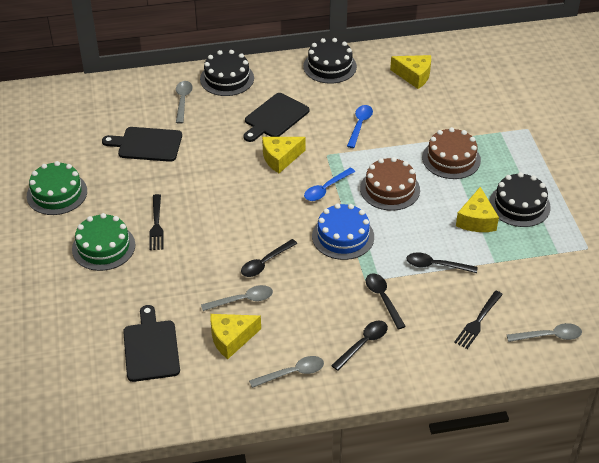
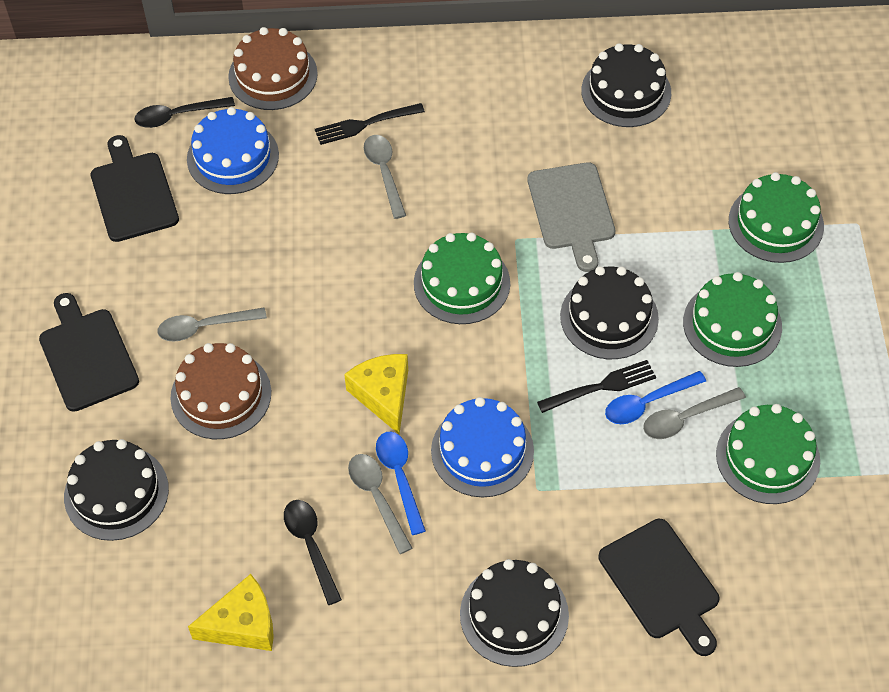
black cake: [200,50,254,96] [303,38,357,84] [489,172,551,227] = 3 -> [64,439,169,541] [460,559,569,667] [560,266,659,359] [581,43,671,127] = 4
black spoon: [241,239,298,277] [331,321,388,371] [366,273,406,329] [406,252,478,273] = 4 -> [135,97,235,128] [284,500,342,605] = 2
blue cake: [312,203,374,260] = 1 -> [187,107,279,194] [431,397,534,497] = 2
green cake: [27,161,87,215] [72,213,135,271] = 2 -> [414,232,510,324] [683,272,782,367] [716,404,820,504] [729,172,824,263] = 4
grey cutting board: none = 0 -> [528,162,615,272] = 1
yellow cheese: [211,314,261,359] [262,137,306,173] [390,55,431,89] [456,187,499,232] = 4 -> [188,574,274,651] [344,354,408,434] = 2

